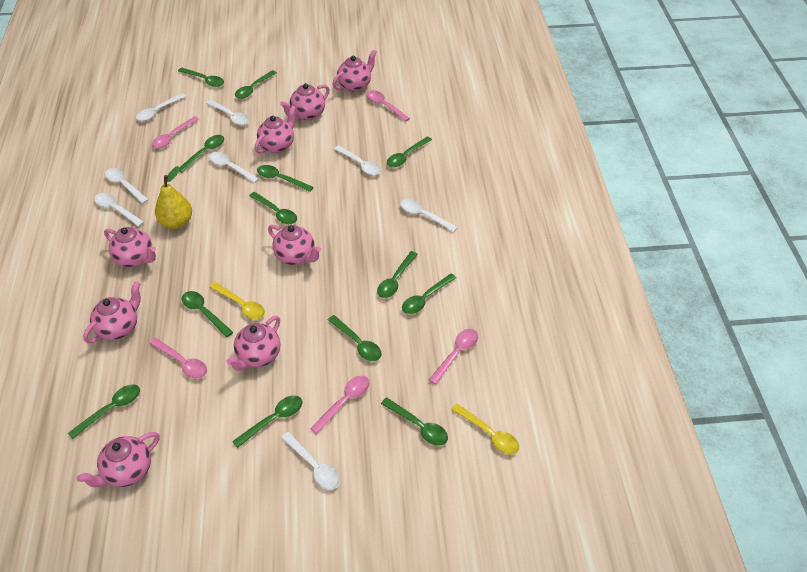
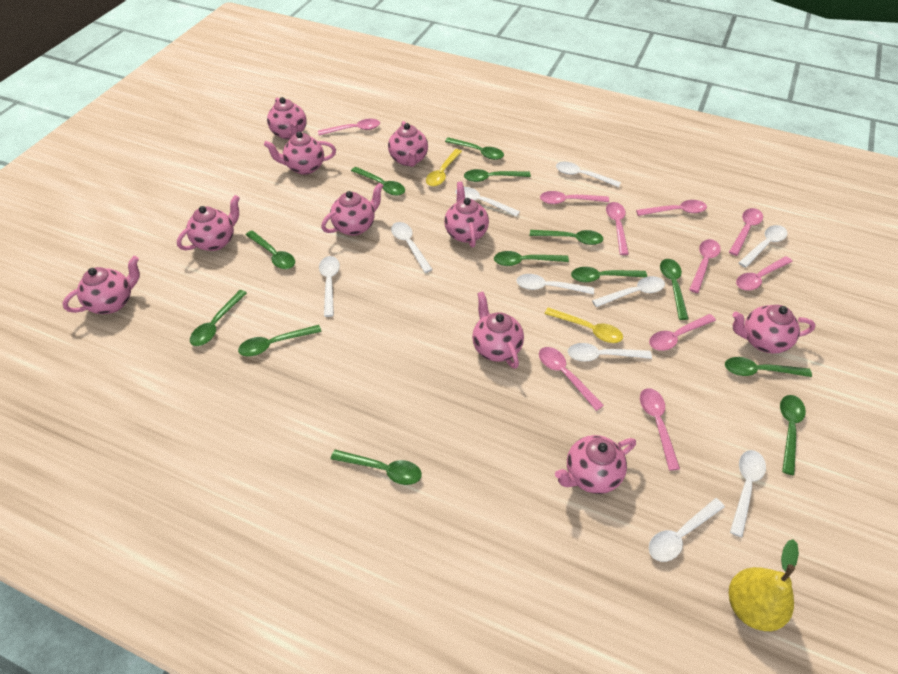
pink spoon: [149,338,207,379] [152,116,199,148] [310,376,370,434] [366,90,410,122] [429,329,478,385] = 5 -> [318,119,380,135] [539,347,604,411] [540,191,609,204] [606,202,629,255] [636,200,707,216] [640,388,680,471] [649,314,716,351] [689,239,721,293] [729,208,763,256] [736,256,792,291] = 10
pink teapot: [76,432,160,487] [83,281,141,343] [104,227,156,267] [227,316,280,371] [255,106,296,154] [268,225,321,265] [280,83,330,120] [332,50,377,92] = 8 -> [62,256,140,314] [177,195,240,251] [264,131,336,175] [267,97,306,140] [321,183,383,236] [388,121,428,167] [444,181,489,248] [472,291,524,369] [555,435,636,494] [733,305,815,354] = 10
white spoon: [94,193,144,227] [105,168,149,204] [136,93,186,121] [206,100,249,125] [209,152,259,183] [281,432,340,490] [334,145,381,175] [400,199,458,232] = 8 -> [319,256,340,317] [391,222,433,273] [455,187,520,217] [516,274,594,294] [556,162,621,187] [568,343,652,362] [592,276,665,307] [649,498,725,562] [730,450,766,537] [739,225,788,268] = 10

